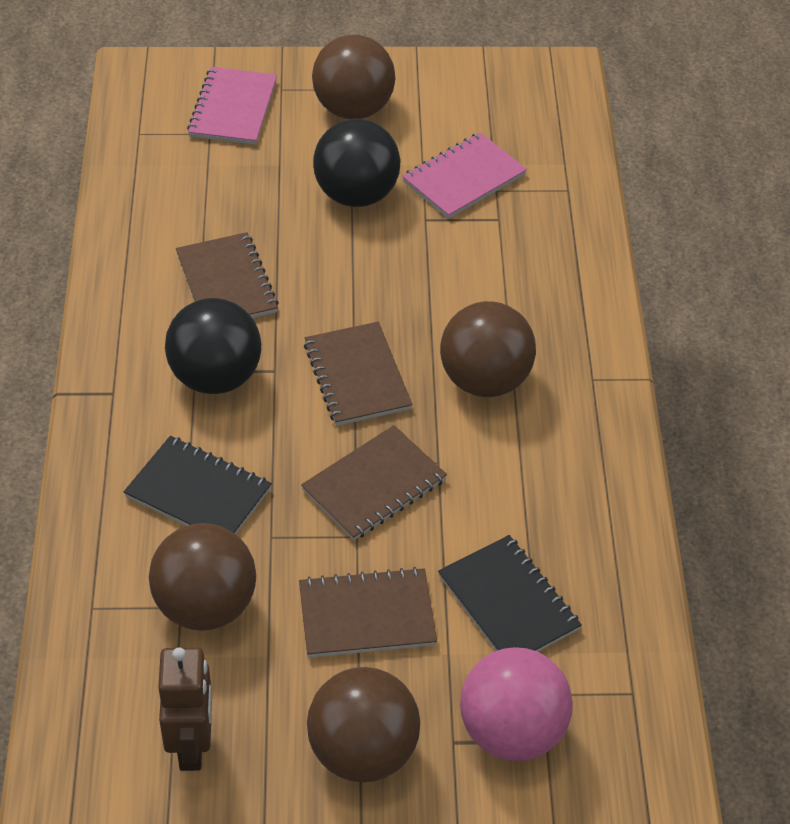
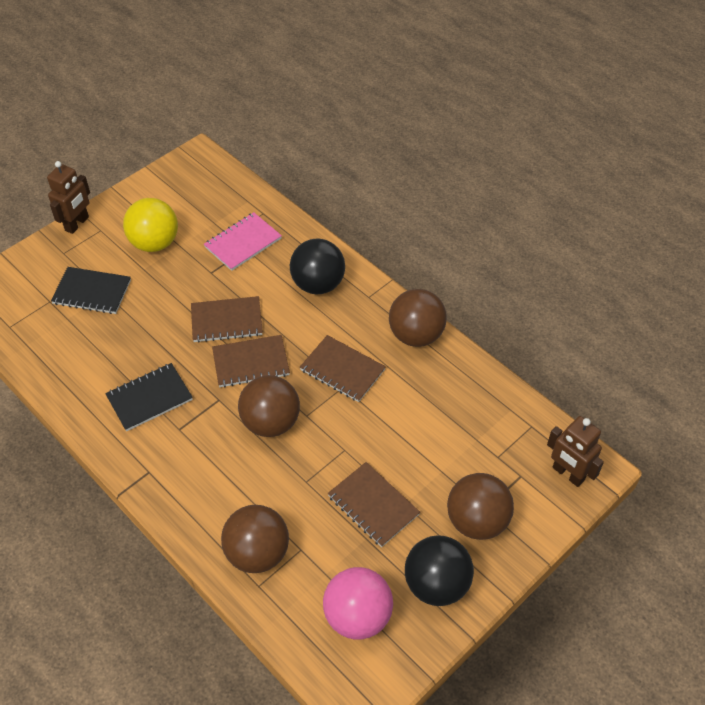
brown robot: [158,647,212,771] = 1 -> [47,161,90,234] [547,416,604,487] = 2
pink notebook: [187,67,277,145] [402,132,527,219] = 2 -> [204,212,282,271] = 1
yellow ball: none = 0 -> [123,198,178,252] = 1

